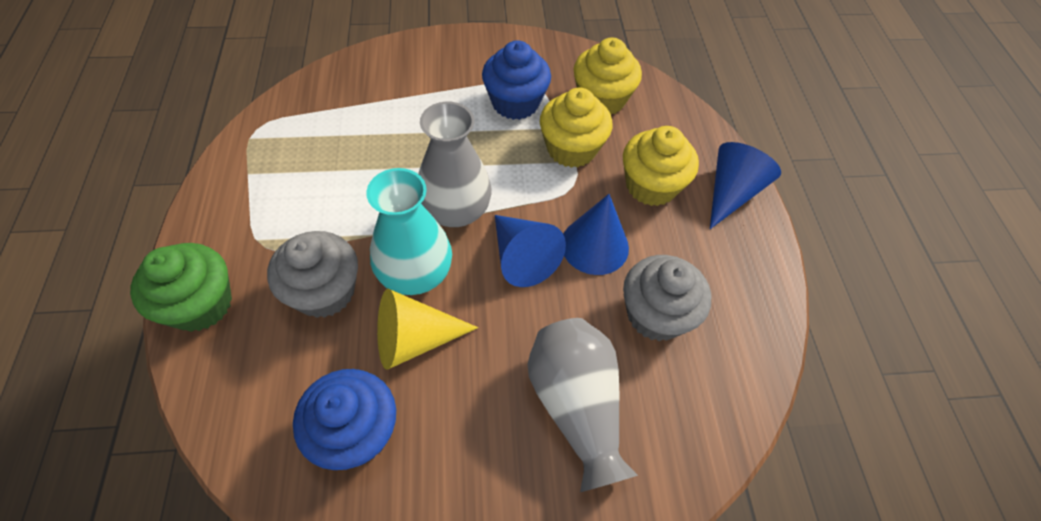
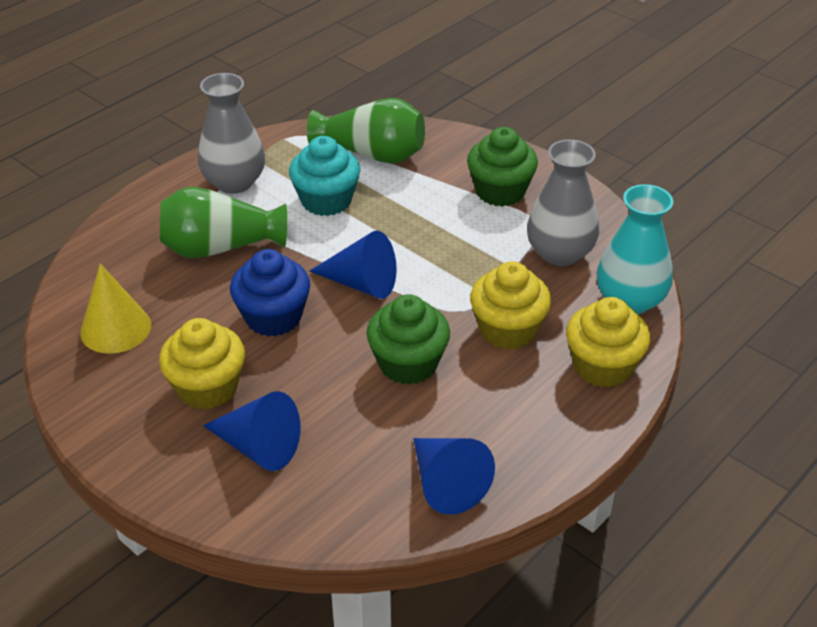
blue cupcake: [293,369,396,470] [482,40,551,120] = 2 -> [230,249,310,336] = 1
green cupcake: [130,243,232,332] = 1 -> [367,294,450,385] [467,127,538,207] = 2
green vase: none = 0 -> [160,187,287,259] [307,98,425,164] = 2
grey cupcake: [267,231,358,318] [623,255,711,341] = 2 -> none = 0
turquoise cupcake: none = 0 -> [289,136,360,216] = 1

